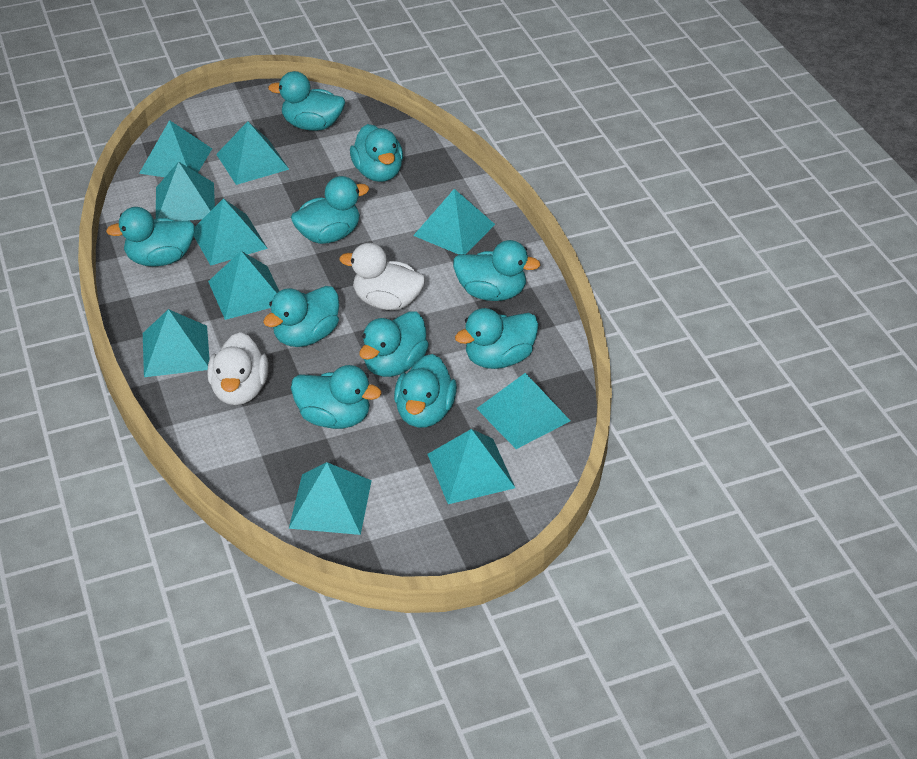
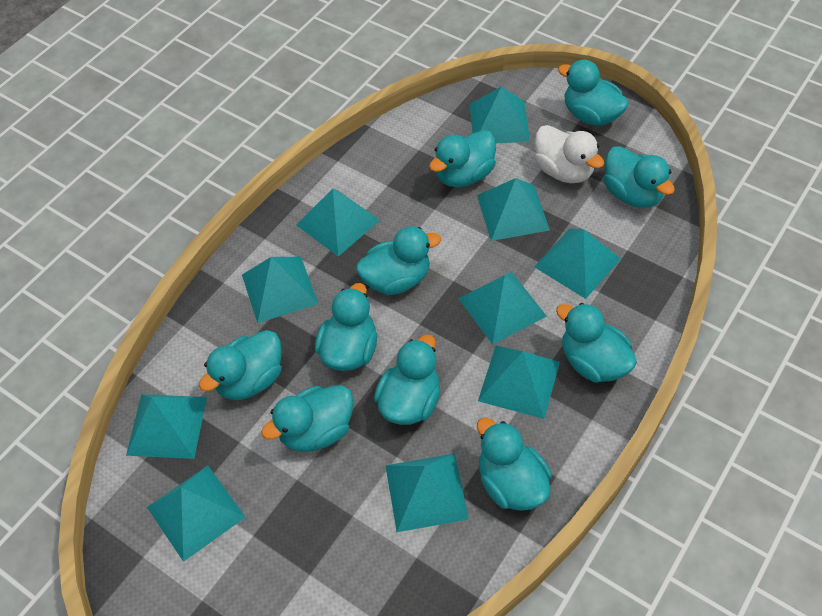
white duck: [207,332,268,405] [339,243,425,310] = 2 -> [535,125,604,183] = 1

